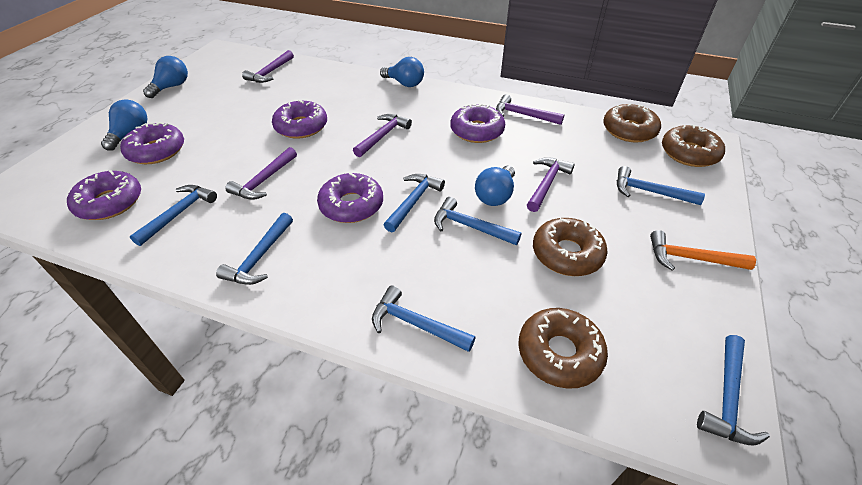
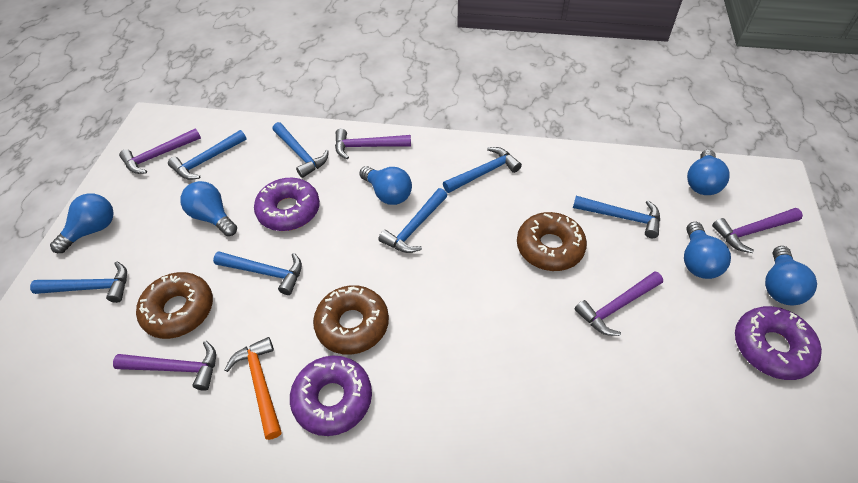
blue light bulb: [101,99,147,151] [143,56,188,98] [380,57,424,87] [475,165,515,206] = 4 -> [50,193,114,253] [180,181,237,236] [359,166,412,205] [684,222,731,279] [687,150,730,195] [765,246,817,305] = 6
brown donut: [518,308,608,389] [533,218,608,276] [603,103,661,143] [662,124,725,167] = 4 -> [136,272,213,339] [313,285,389,355] [517,212,587,271] = 3
purple donut: [67,170,141,220] [120,122,184,164] [272,100,327,139] [317,173,383,223] [451,104,505,143] = 5 -> [254,178,320,231] [290,356,372,436] [735,306,822,380] = 3

